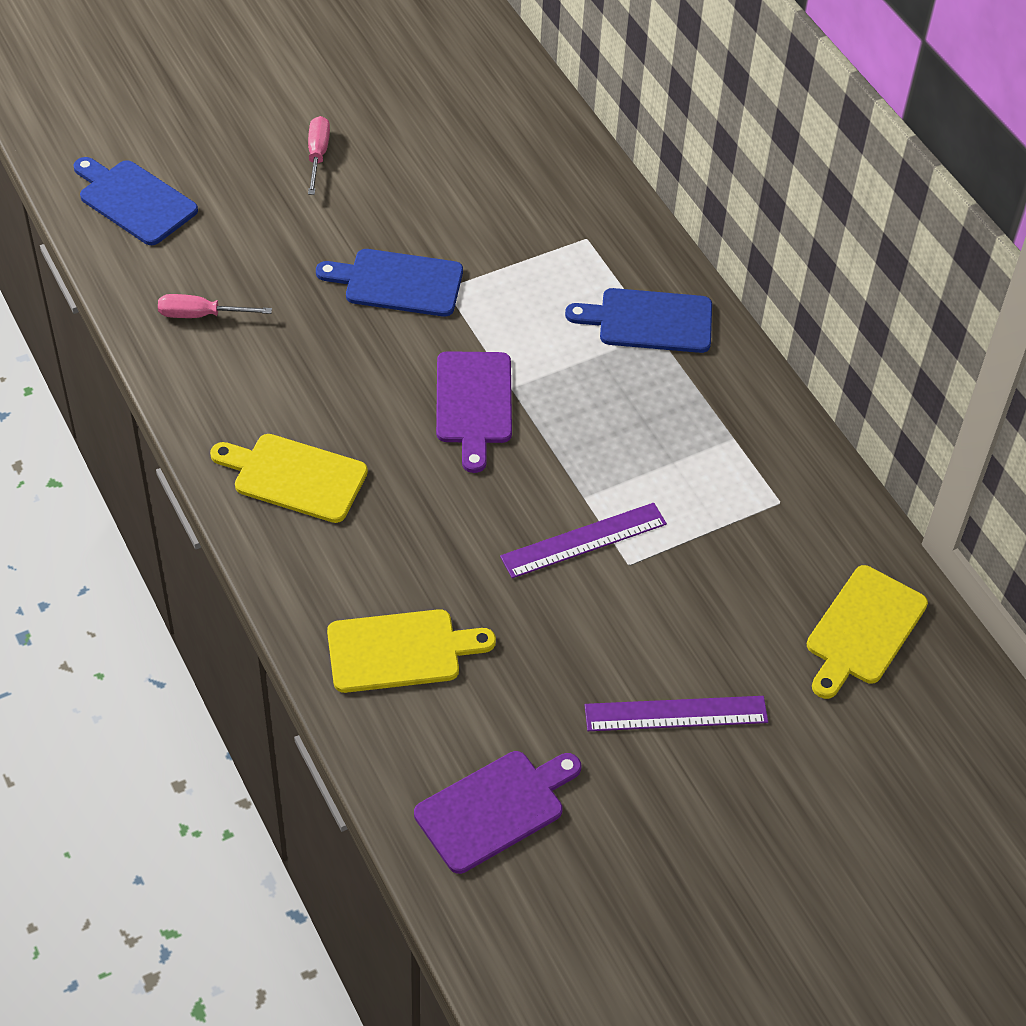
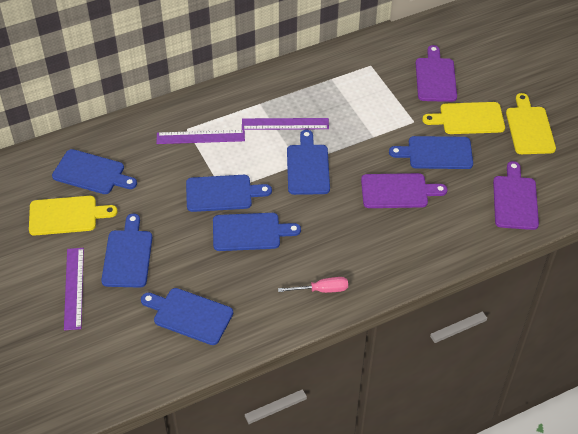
blue cutting board: [73,157,198,245] [316,249,463,317] [565,288,712,353] = 3 -> [52,149,137,194] [101,213,152,288] [141,288,233,345] [186,175,272,212] [213,213,301,251] [287,130,330,195] [389,136,473,169] = 7
pink screwdriver: [158,294,272,318] [308,116,330,195] = 2 -> [278,277,348,293] = 1
purple cutting board: [414,751,581,874] [436,351,512,473] = 2 -> [361,173,447,208] [416,45,457,102] [493,161,539,230] = 3
purple ruler: [500,503,667,578] [585,696,768,731] = 2 -> [64,248,84,330] [156,130,245,144] [242,118,329,130] = 3

